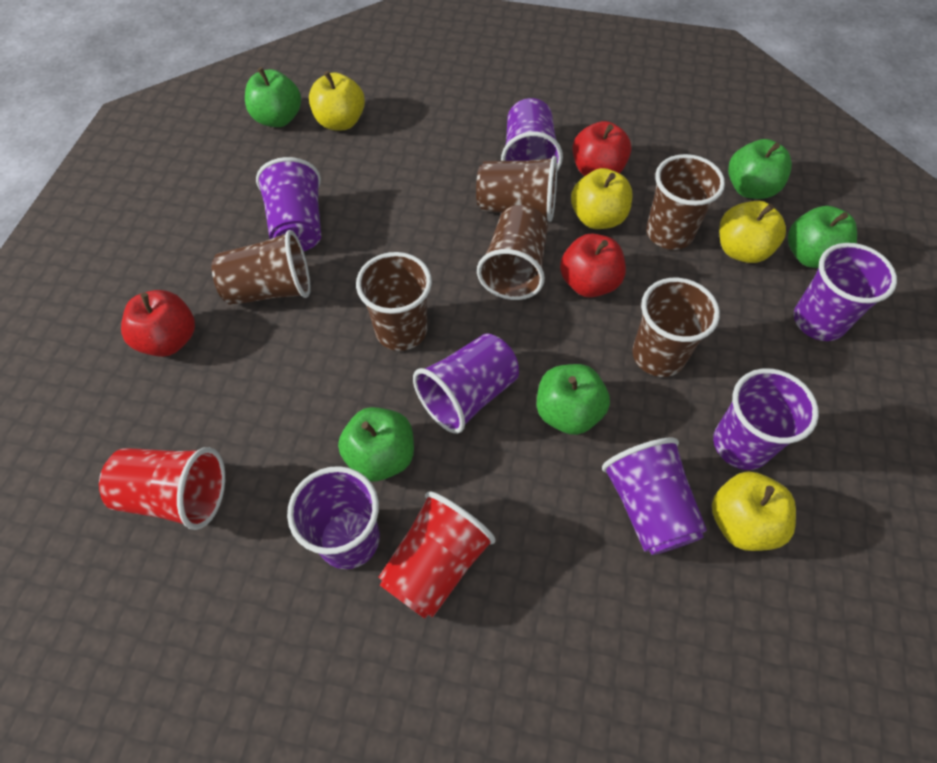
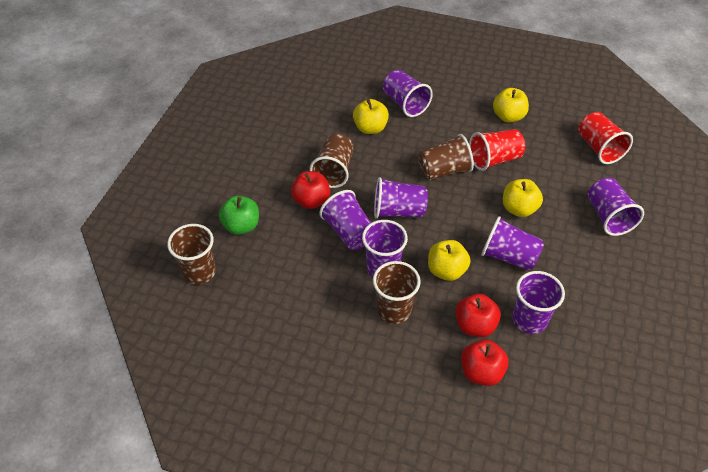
brown cup: [212,230,311,305] [356,252,432,351] [476,156,557,222] [477,205,548,300] [632,278,720,377] [646,154,725,250] = 6 -> [167,224,216,285] [310,133,354,188] [373,261,421,324] [418,134,474,180] = 4
green apple: [245,67,301,127] [338,407,414,481] [537,364,610,435] [728,139,792,199] [788,206,857,268] = 5 -> [219,196,259,235] = 1

